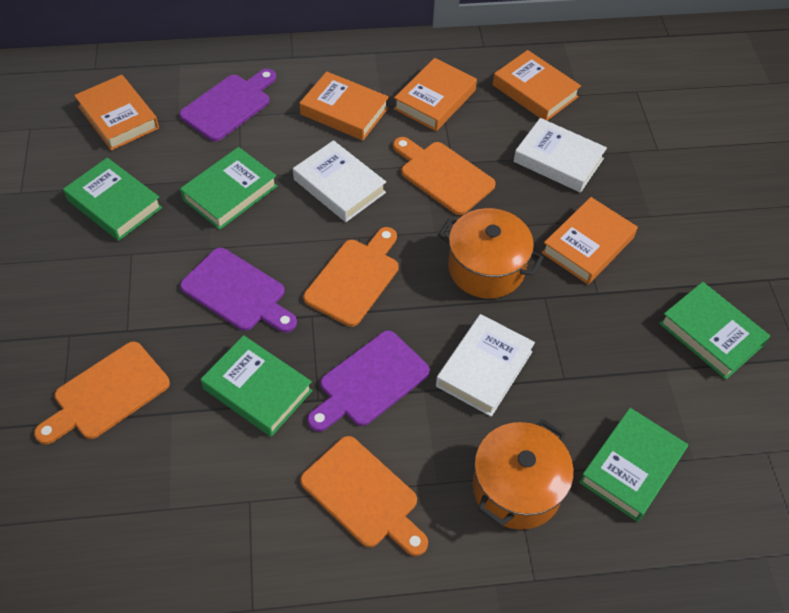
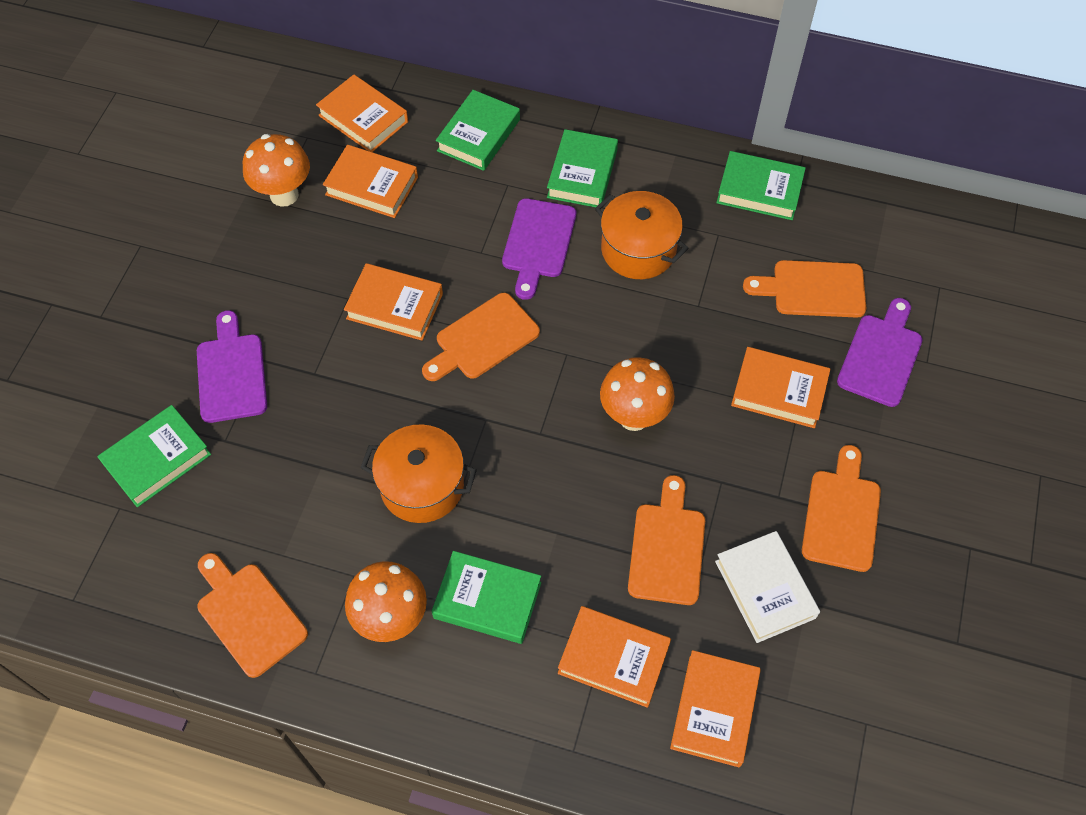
orange book: [74,75,159,151] [300,71,389,141] [394,58,477,131] [492,50,581,121] [541,197,638,284] = 5 -> [316,74,408,152] [323,145,418,218] [344,263,443,341] [558,606,671,708] [670,650,761,767] [731,347,830,428] = 6
orange cutting board: [34,342,170,445] [300,436,428,556] [303,227,399,327] [393,137,496,215] = 4 -> [197,553,308,678] [422,293,540,381] [628,475,705,605] [743,260,866,318] [802,445,881,572] = 5
orange mushroom: none = 0 -> [243,134,310,207] [345,561,427,642] [600,357,675,431] = 3
white book: [293,140,386,222] [436,314,535,417] [513,118,607,193] = 3 -> [715,531,820,643] = 1

